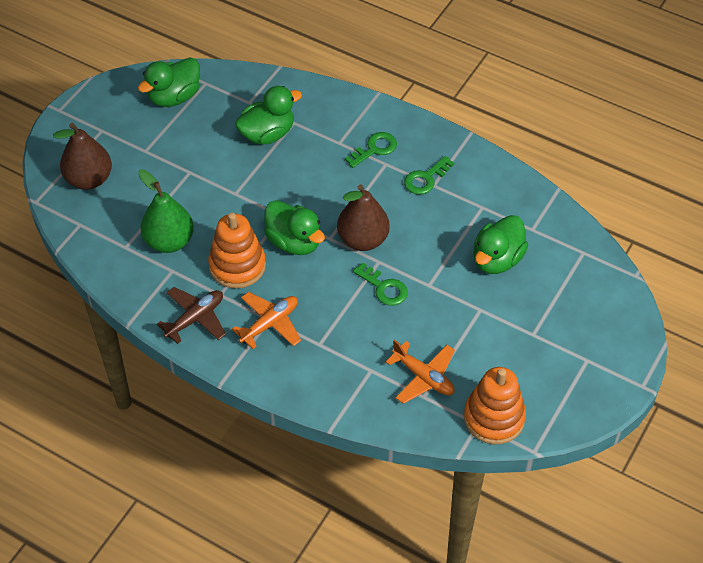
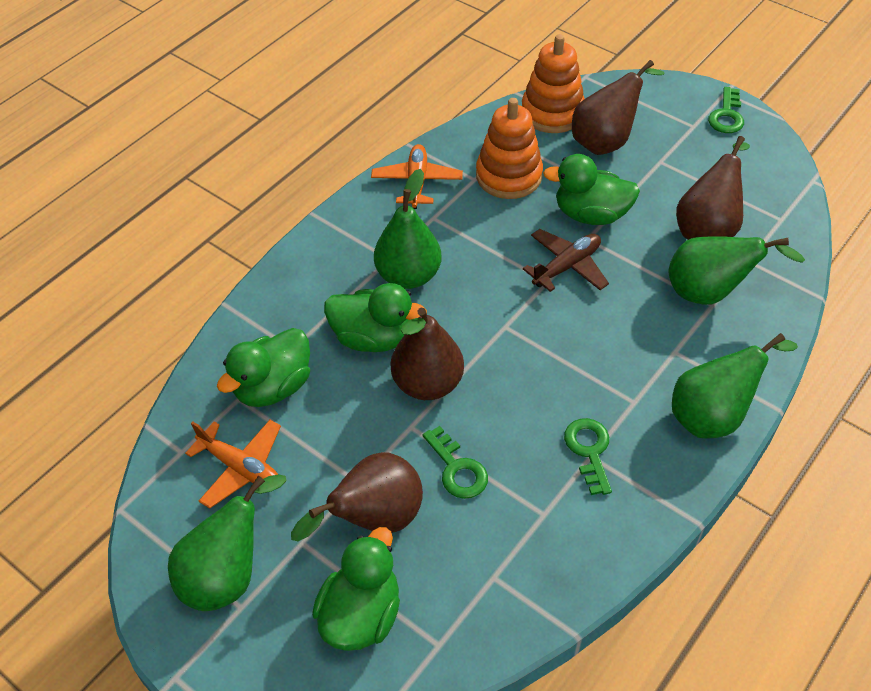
brown pear: [53,123,112,190] [337,184,390,251] = 2 -> [291,452,423,541] [391,308,464,400] [572,60,665,155] [676,136,750,240] = 4
green pear: [138,169,194,253] = 1 -> [168,474,286,611] [374,169,441,289] [668,237,805,305] [672,333,798,439] = 4

